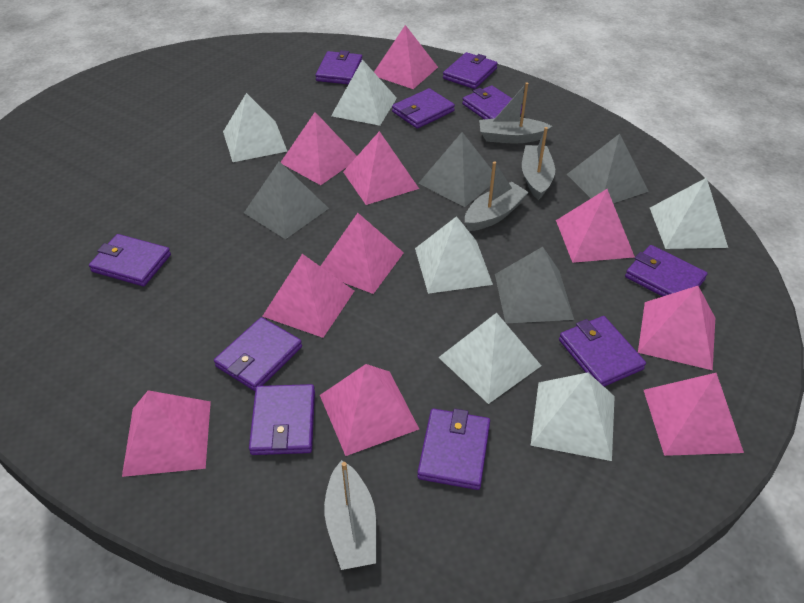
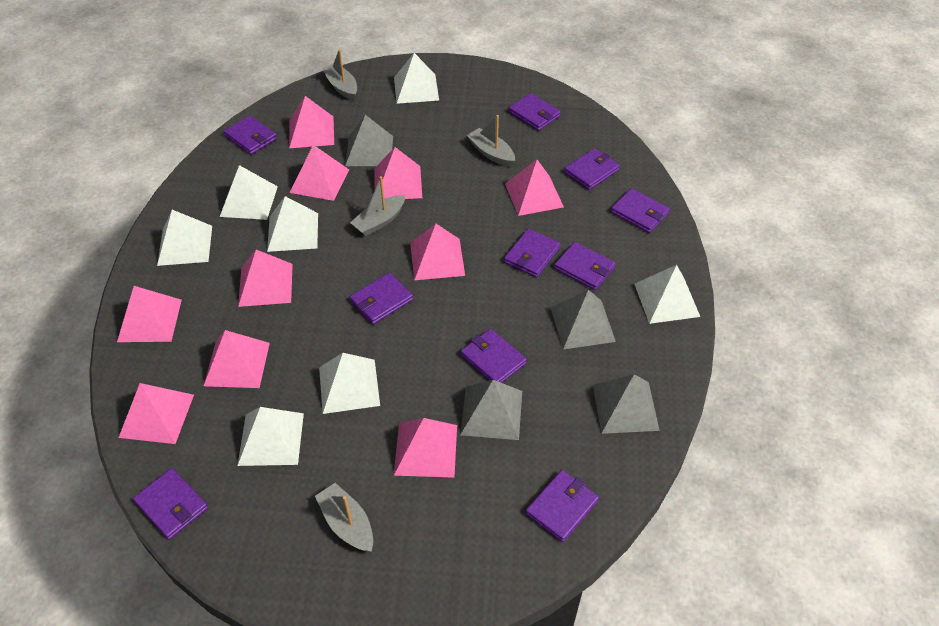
white pyramid: [223,93,287,162] [331,59,397,126] [415,216,493,294] [438,313,541,404] [531,372,615,461] [650,177,728,249] = 6 -> [157,210,212,266] [220,165,278,220] [237,407,304,466] [267,196,318,252] [319,353,380,414] [394,53,439,104] [635,265,700,324] = 7

